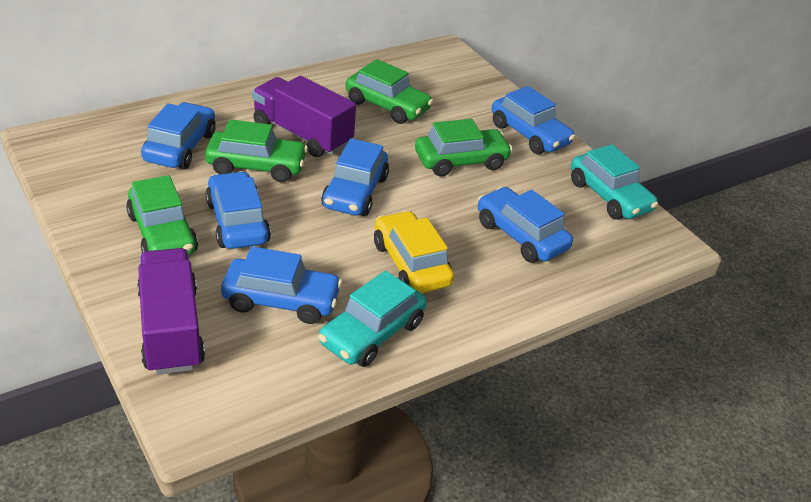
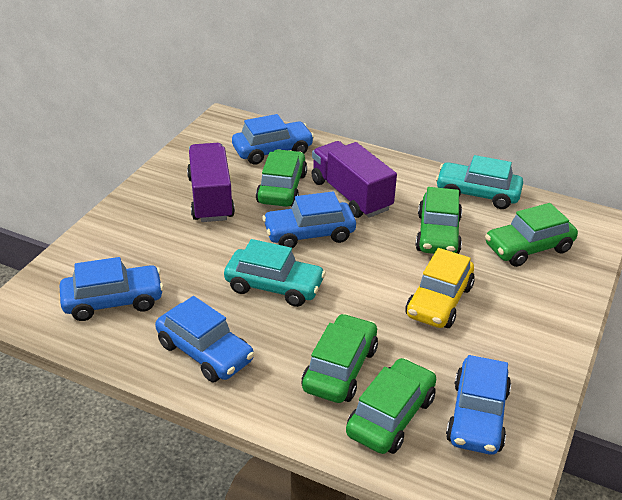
blue car: [141,102,216,169] [206,171,271,249] [221,246,342,324] [321,138,389,216] [478,187,573,263] [492,86,575,154] = 6 -> [60,257,164,321] [155,296,254,382] [232,114,314,165] [262,192,356,248] [446,355,511,455] = 5
green car: [126,175,198,255] [205,119,308,182] [346,59,433,124] [415,119,513,177] = 4 -> [256,149,307,207] [302,313,378,403] [346,358,436,454] [415,187,462,254] [485,203,578,267] = 5

